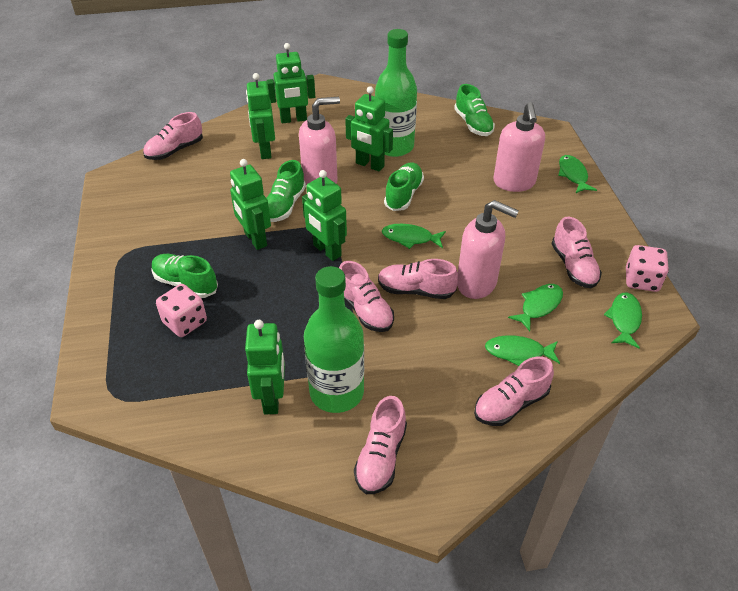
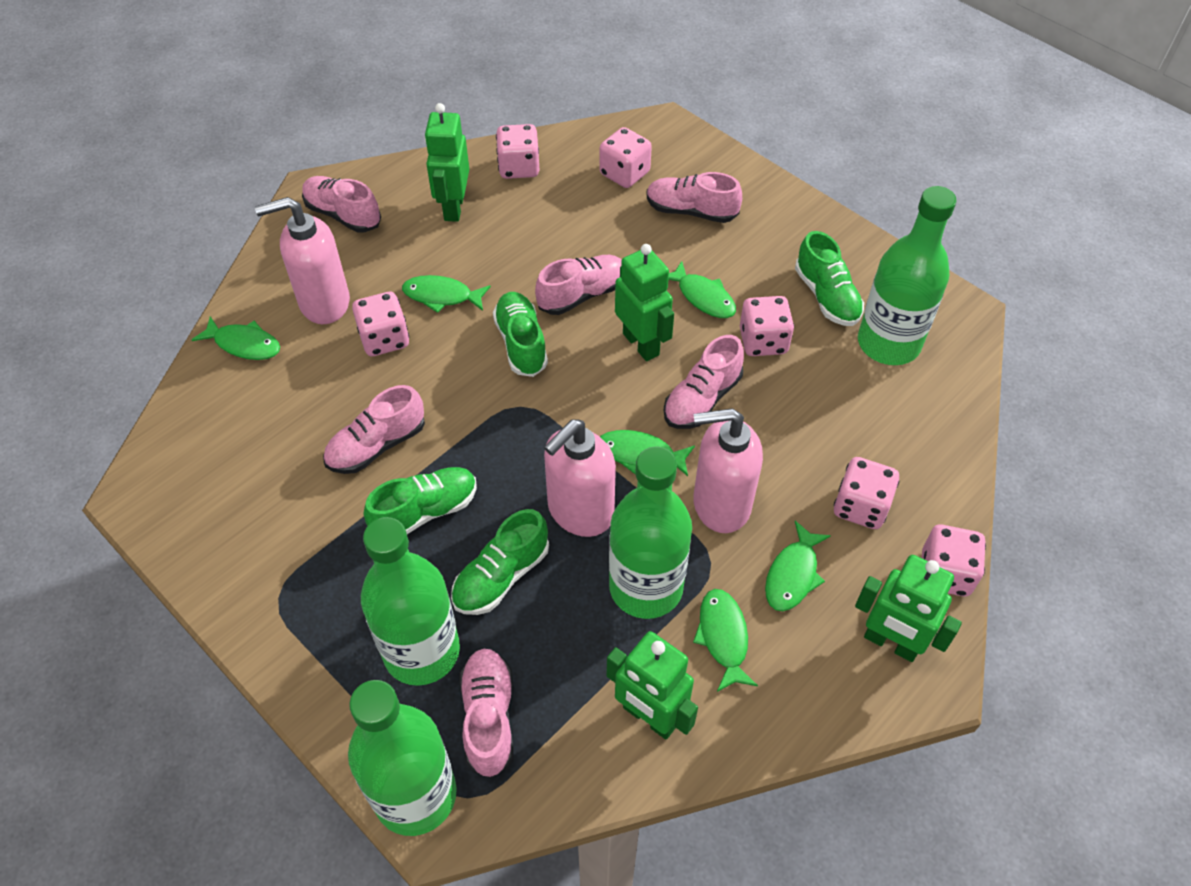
green bottle: [304,266,364,413] [375,29,417,157] = 2 -> [348,680,457,836] [361,517,460,686] [609,447,692,619] [858,186,957,365] = 4
green fish: [382,224,446,249] [485,335,560,366] [508,284,563,331] [558,155,597,194] [604,293,642,349] = 5 -> [192,316,280,360] [402,275,491,313] [600,430,695,476] [668,261,736,318] [693,589,758,692] [765,521,831,611] = 6
green robot: [230,159,271,250] [245,320,285,414] [246,73,275,159] [266,43,315,123] [302,170,347,261] [345,86,393,172] = 6 -> [424,103,469,222] [606,631,698,740] [615,244,674,361] [855,555,962,662] = 4
pink dice: [156,284,207,337] [626,245,669,292] = 2 -> [352,292,409,356] [496,124,539,179] [599,127,652,188] [740,296,794,356] [834,457,899,529] [922,524,986,596] = 6

